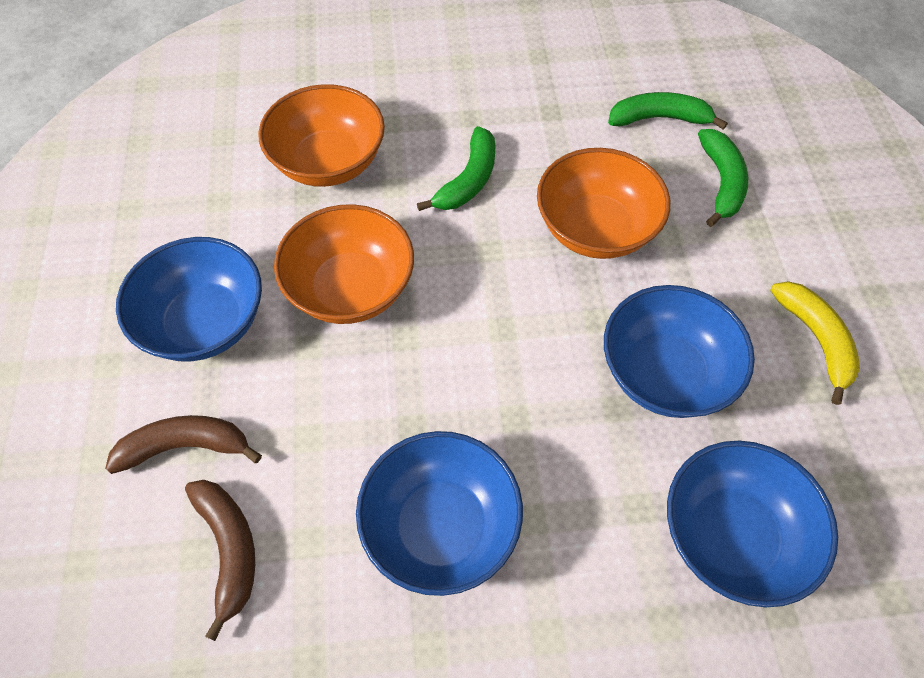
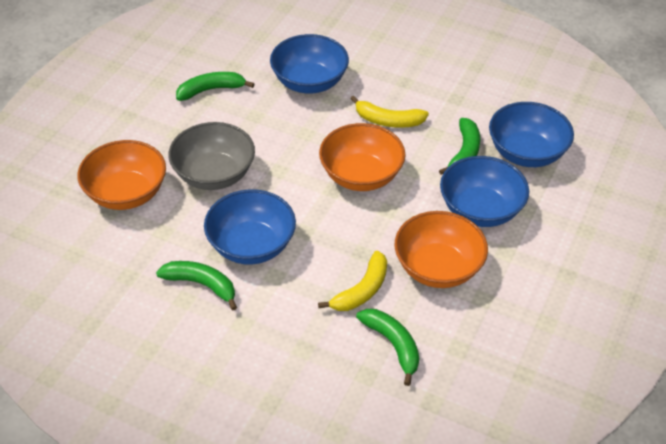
brown banana: [105,415,262,474] [185,480,255,641] = 2 -> none = 0
green banana: [417,126,496,211] [608,92,728,130] [698,129,748,227] = 3 -> [156,261,237,310] [176,72,254,101] [356,309,419,386] [439,118,480,175] = 4
grey bowl: none = 0 -> [168,122,255,190] = 1
yellow banana: [770,281,860,405] = 1 -> [318,250,387,311] [350,96,429,128] = 2

